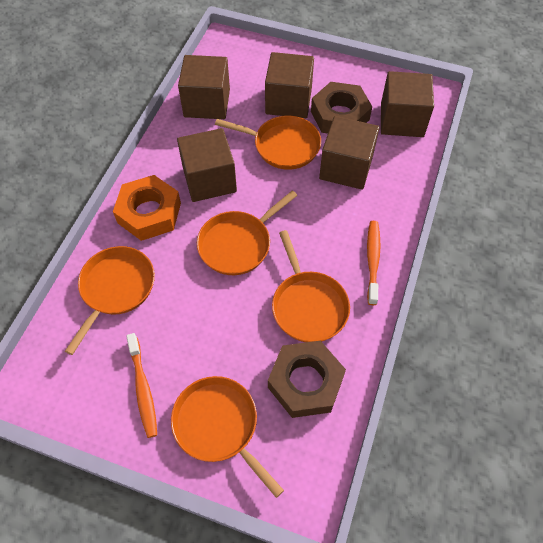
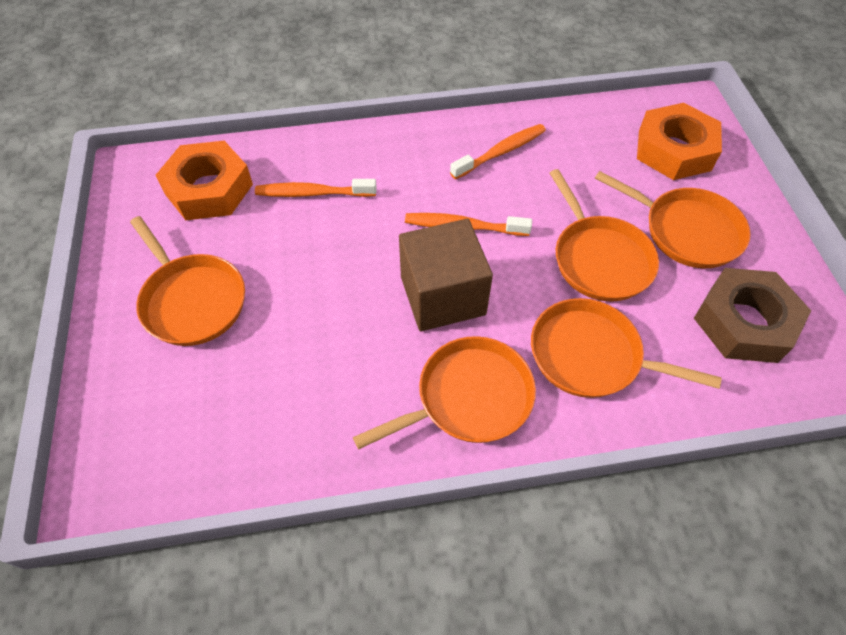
brown cube: [177,128,237,202] [178,55,230,119] [265,52,314,118] [319,116,380,190] [381,71,434,137] = 5 -> [399,219,493,331] = 1
brown nut: [268,341,346,418] [311,82,372,134] = 2 -> [694,268,811,363] = 1
orange nut: [113,175,181,241] = 1 -> [155,141,253,220] [637,103,722,180] = 2
orange toothbrush: [126,333,157,438] [367,221,381,305] = 2 -> [255,179,377,197] [405,213,532,236] [450,124,546,179] = 3

